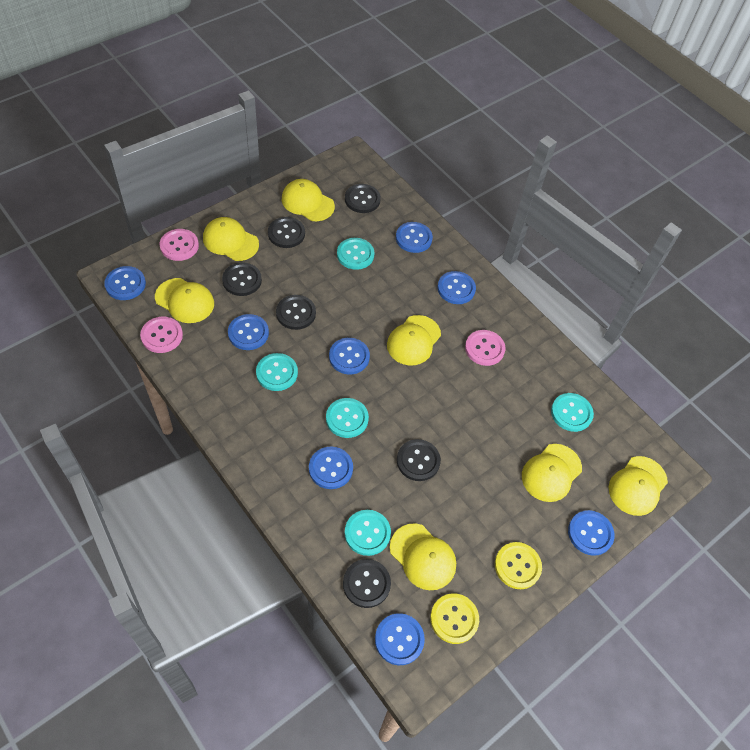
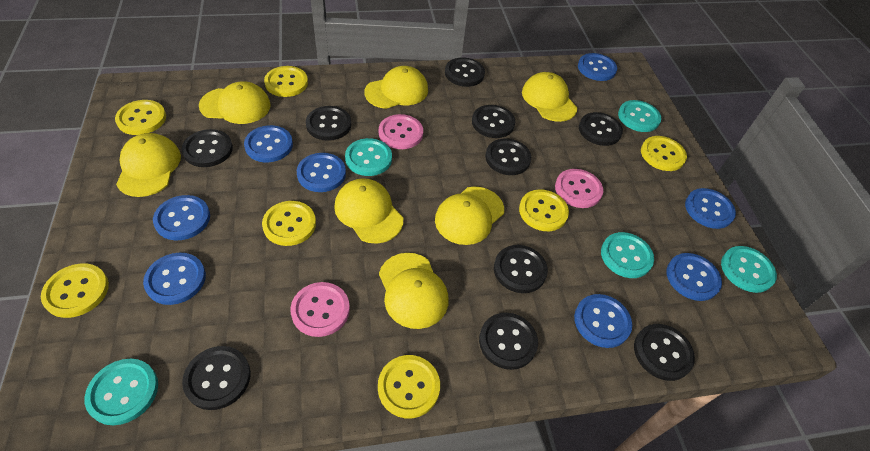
black button: [222,262,262,296] [268,217,305,248] [276,295,316,330] [343,559,391,608] [345,184,381,213] [397,439,441,481] = 6 -> [181,129,233,167] [182,346,251,410] [306,106,351,141] [445,57,485,87] [472,105,515,138] [479,313,538,370] [485,139,531,175] [494,245,548,293] [579,112,623,146] [634,324,695,381] = 10
yellow button: [430,593,479,644] [495,542,542,589] = 2 -> [41,263,109,318] [115,100,166,135] [262,201,316,246] [264,66,308,97] [378,355,440,418] [519,189,569,231] [641,136,687,171] = 7

